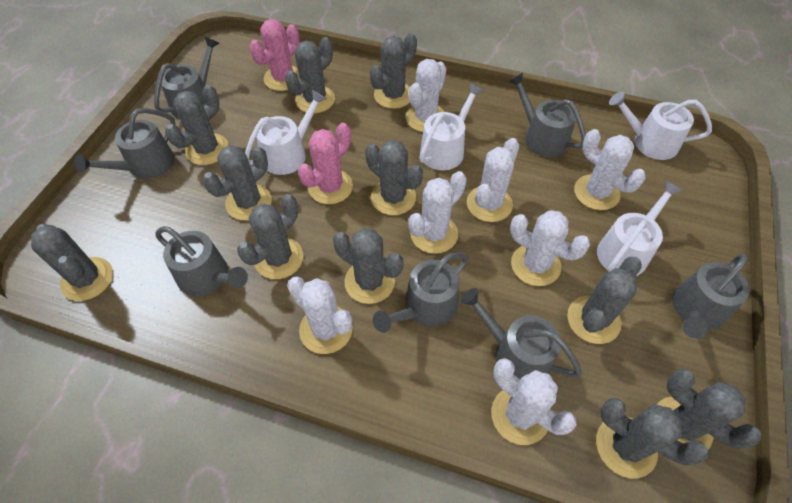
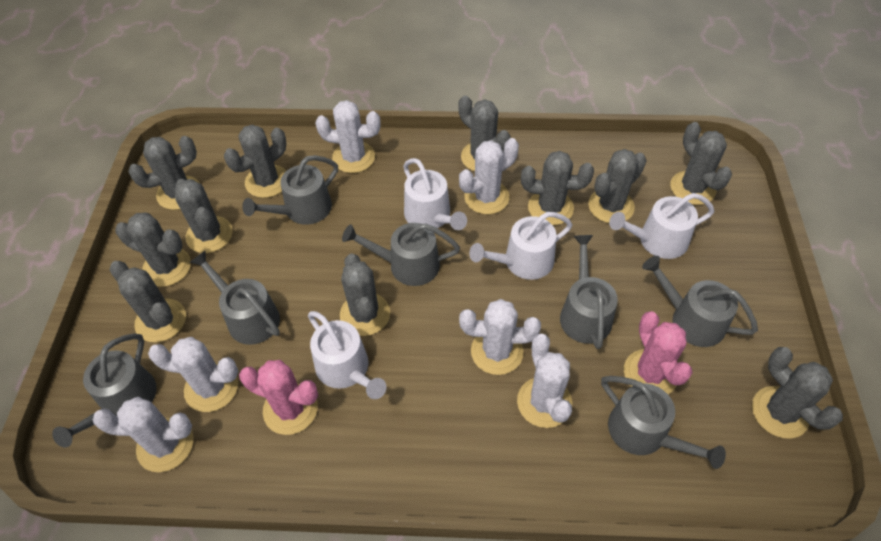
white cactus: [287,276,353,354] [405,59,446,132] [408,171,467,254] [467,138,519,222] [491,358,577,445] [510,210,590,286] [574,129,645,210] = 7 -> [92,397,193,472] [148,337,238,412] [315,100,380,173] [459,138,519,214] [459,299,541,375] [517,333,572,428] = 6

